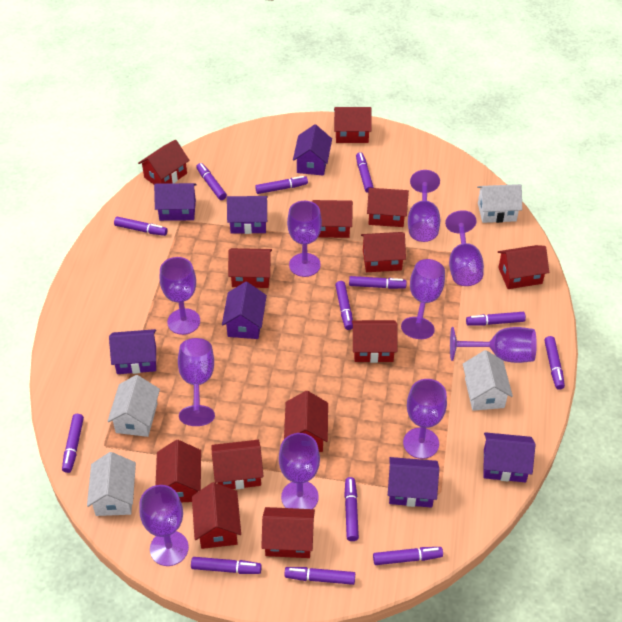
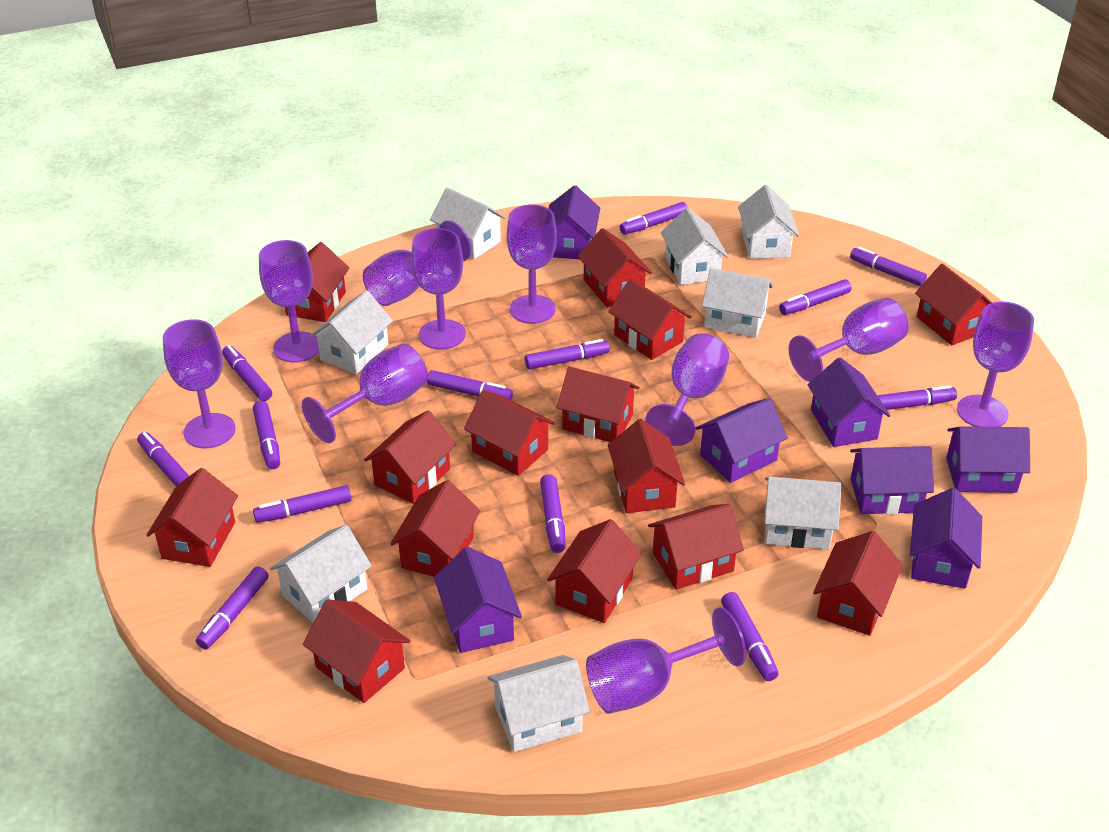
red house: [138,140,190,184] [156,440,201,502] [192,482,241,549] [212,440,264,489] [228,248,272,288] [261,507,315,558] [284,391,328,452] [312,200,353,238] [334,107,372,143] [352,320,398,363] [361,232,406,272] [367,188,409,227] [498,245,549,289] = 13 -> [147,468,238,567] [285,242,349,322] [303,599,410,703] [364,410,456,504] [390,480,481,577] [464,390,555,476] [547,519,642,623] [557,367,640,442] [578,228,652,307] [608,419,685,513] [609,279,691,360] [648,504,744,590] [813,531,903,636] [915,264,992,345] = 14
white house: [87,452,136,516] [107,375,160,437] [463,350,513,411] [477,184,522,223] = 4 -> [270,525,372,623] [310,290,393,374] [430,188,506,259] [487,655,590,752] [661,208,729,285] [702,268,773,338] [738,185,799,259] [765,477,842,549] = 8

